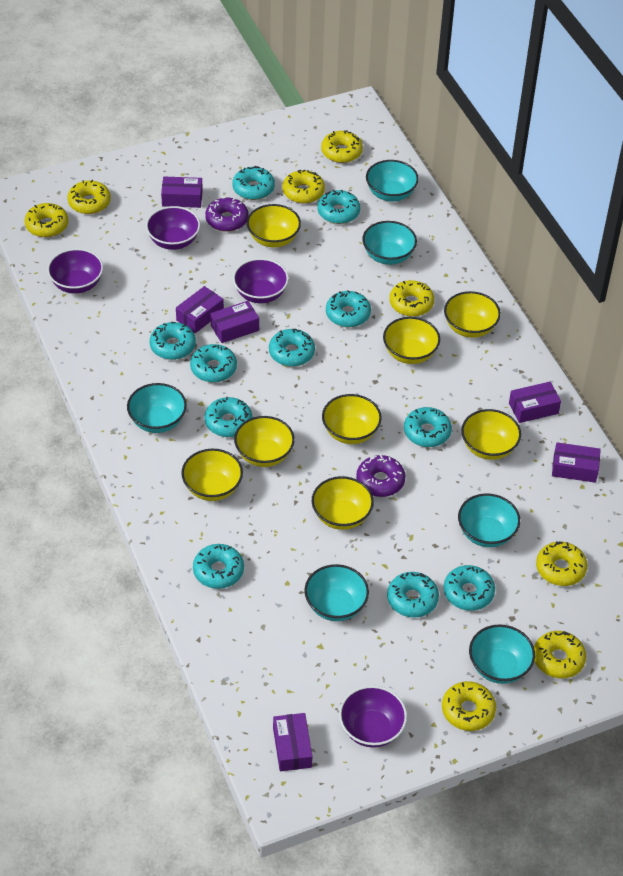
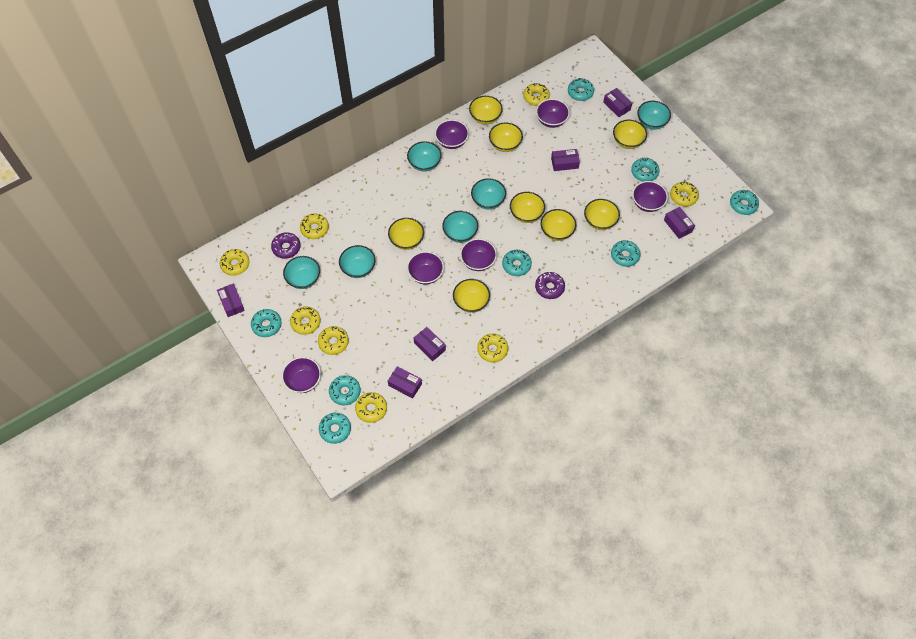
purple bowl: [47,248,103,294] [146,206,200,250] [233,258,289,303] [339,686,407,747] = 4 -> [282,357,321,393] [407,251,444,284] [435,120,469,149] [460,239,497,271] [536,99,570,128] [632,181,668,212] = 6
turquoise donut: [150,322,196,360] [190,344,237,382] [193,544,244,589] [204,397,252,437] [232,166,275,200] [269,329,315,367] [317,190,360,224] [326,290,371,327] [387,572,439,618] [404,407,452,447] [443,565,495,611] = 11 -> [251,309,282,337] [319,413,351,444] [329,375,361,406] [502,250,532,276] [568,78,594,101] [611,240,641,267] [631,158,660,182] [730,190,759,215] = 8

